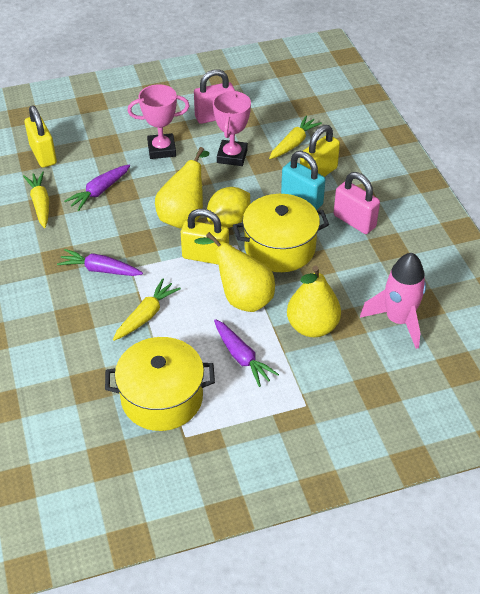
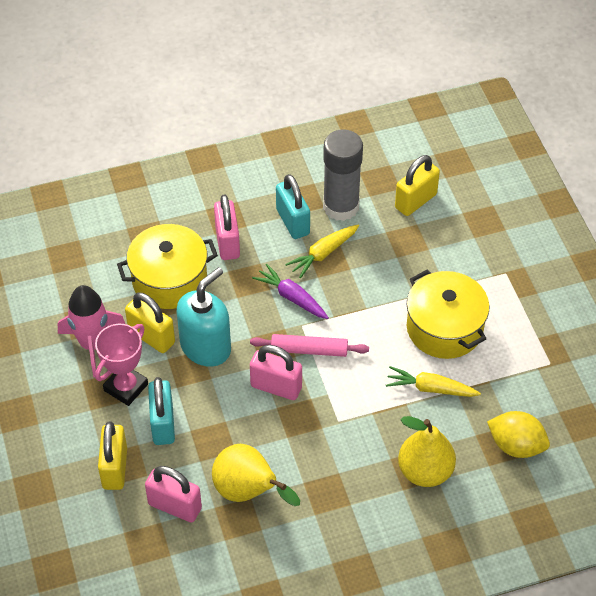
grey glue stick: none = 0 -> [323,129,363,221] = 1
pink padlock: [194,69,235,124] [334,172,380,234] = 2 -> [145,466,202,522] [214,195,240,260] [250,345,302,400] = 3
pink rolling pin: none = 0 -> [250,334,369,357] = 1
pink trophy: [128,84,189,159] [213,91,251,166] = 2 -> [95,324,148,406] = 1
purple carrot: [57,249,143,276] [64,164,130,211] [214,319,279,387] = 3 -> [252,264,329,319] = 1
turquoise padlock: [281,151,325,210] = 1 -> [148,377,175,445] [276,174,310,239] = 2
turquoise soap dispenser: none = 0 -> [176,267,231,367] = 1
yellow carrot: [23,171,49,228] [113,278,181,341] [269,116,322,159] = 3 -> [285,225,359,278] [386,366,481,397] = 2
yellow pear: [155,147,209,229] [194,232,275,312] [287,266,341,337] = 3 -> [212,444,300,506] [398,416,456,487] = 2

